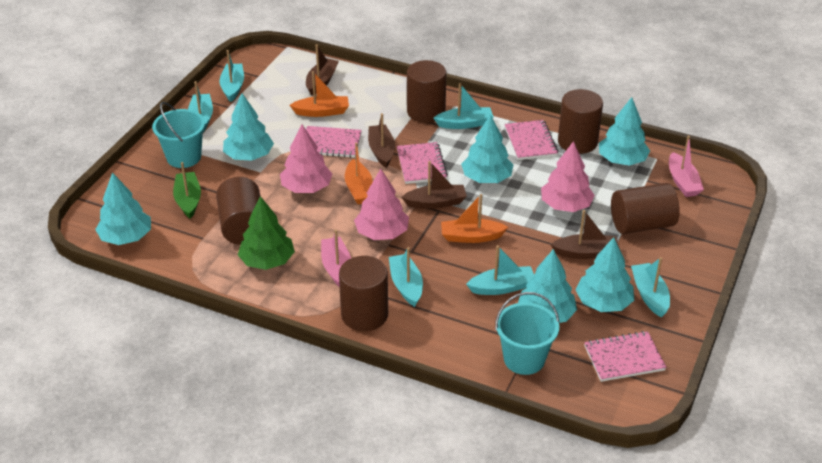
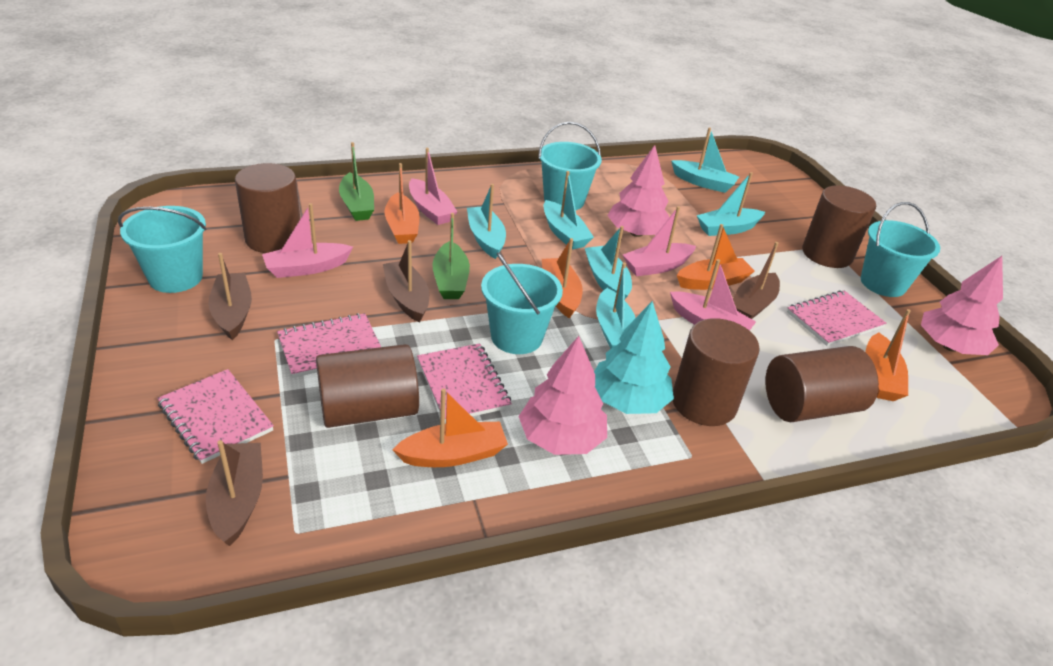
green boat: [173,162,201,219] = 1 -> [339,142,374,221] [432,213,470,299] = 2
green tree: [238,196,295,270] = 1 -> none = 0
orange boat: [290,71,349,117] [345,143,373,204] [441,194,508,243] = 3 -> [384,163,419,244] [392,388,508,467] [542,238,582,319] [677,224,755,290] [865,309,911,401] = 5
pink boat: [321,230,351,287] [669,136,704,197] = 2 -> [262,203,353,278] [409,148,458,225] [623,206,696,276] [670,259,756,331] = 4
turquoise bucket: [152,102,205,168] [495,292,560,375] = 2 -> [118,206,207,293] [481,252,563,354] [538,122,602,210] [861,202,940,297] = 4
turquoise tree: [95,173,151,245] [223,93,274,161] [461,114,514,183] [518,249,577,323] [575,237,634,312] [599,97,650,166] = 6 -> [594,301,674,414] = 1

